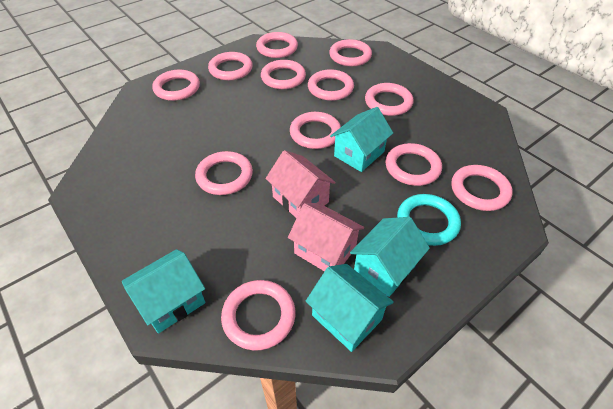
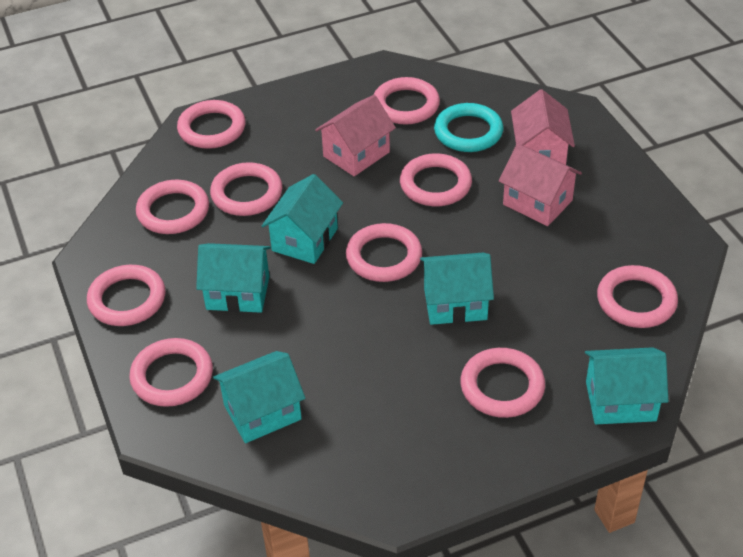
pink house: [265,150,336,218] [288,203,364,272] = 2 -> [315,95,396,176] [499,144,582,226] [511,89,575,165] = 3
pink ring: [152,70,200,101] [195,151,253,195] [208,52,253,80] [221,280,295,350] [256,32,298,58] [261,60,306,89] [290,112,341,149] [308,69,354,101] [329,39,372,66] [365,83,414,116] [385,143,442,186] [451,165,513,211] = 12 -> [87,265,166,326] [129,338,213,407] [136,180,209,234] [177,100,245,149] [210,162,282,216] [346,223,422,282] [374,77,440,124] [400,153,472,206] [460,348,545,418] [597,265,678,328] = 10
turquoise house: [122,249,205,334] [306,264,394,352] [330,107,393,172] [350,217,430,297] = 4 -> [196,243,271,313] [213,351,305,443] [262,174,343,264] [420,253,494,325] [585,347,668,424] = 5

